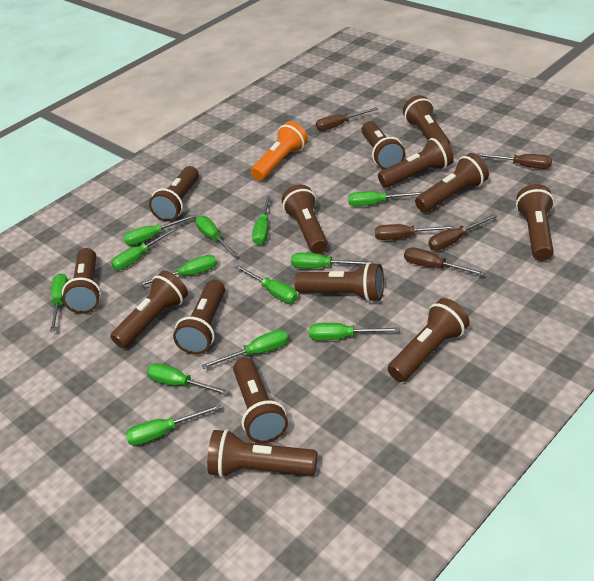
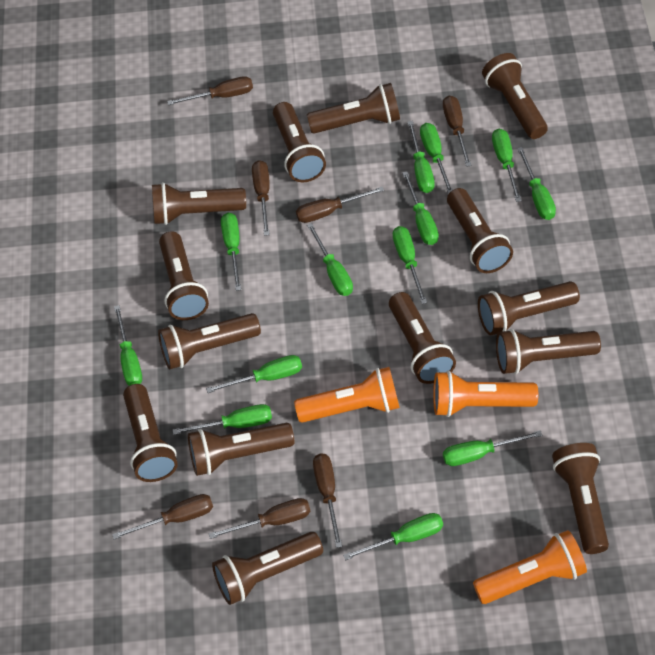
brown screwdriver: [316,107,378,131] [375,224,455,240] [404,247,485,276] [428,214,497,250] [477,153,552,169] = 5 -> [112,494,213,540] [167,76,253,105] [208,498,310,539] [252,160,270,236] [296,187,384,223] [313,453,342,548] [443,96,472,167] = 7
orange flashlight: [251,121,308,181] = 1 -> [294,367,400,423] [433,371,538,417] [473,530,587,604] = 3

